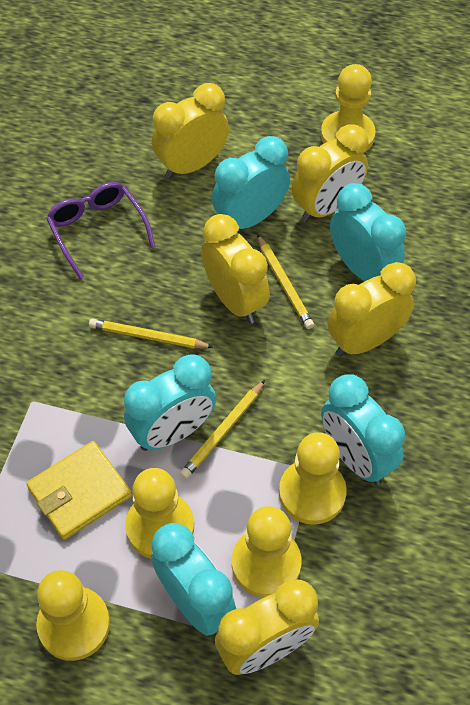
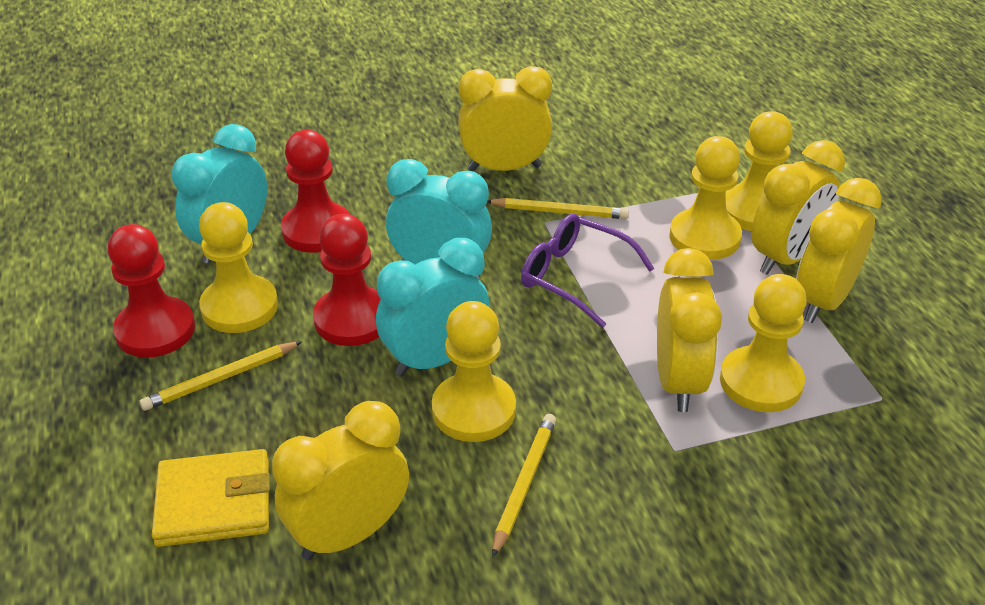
red pawn: none = 0 -> [108,224,195,358] [281,130,350,253] [313,214,381,346] = 3
turquoise clock: [124,354,216,451] [151,523,236,636] [212,136,290,229] [321,374,405,485] [330,183,406,281] = 5 -> [172,124,267,263] [376,238,490,377] [386,159,492,278] = 3

